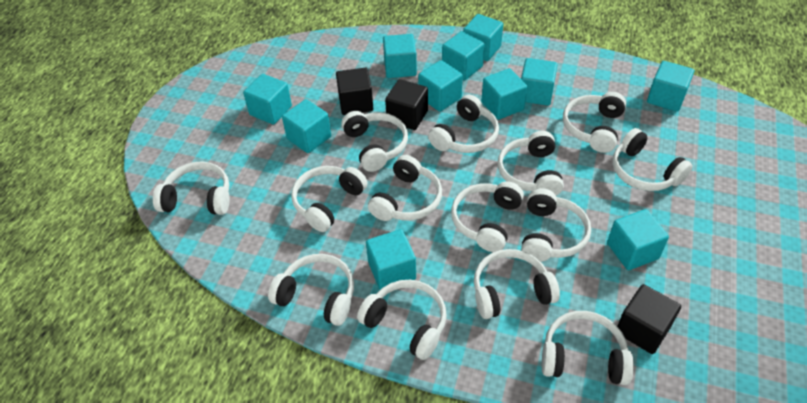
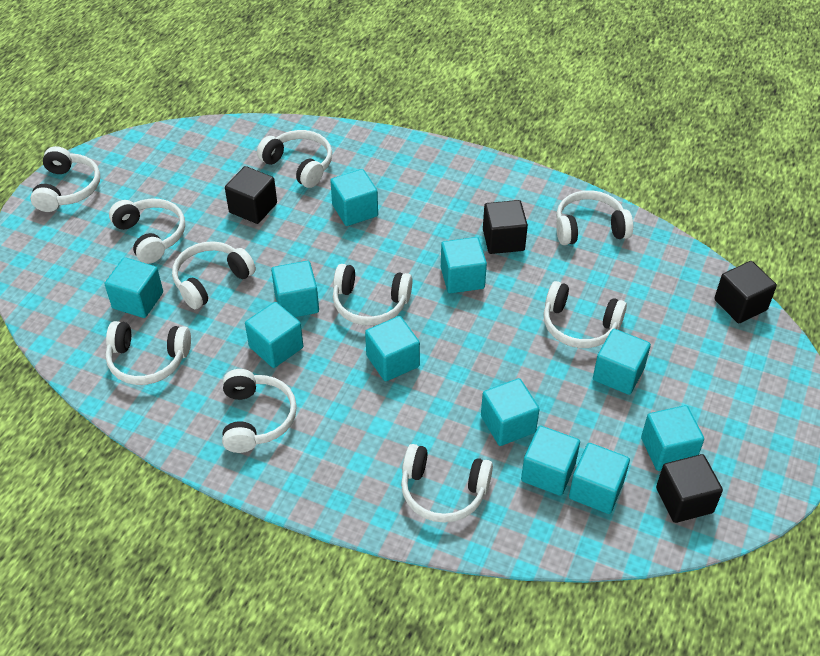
black cube: [336,68,373,115] [385,79,428,130] [617,284,681,354] = 3 -> [225,166,277,224] [483,200,528,254] [656,454,723,523] [714,261,777,323] = 4
white headphones: [153,162,230,215] [268,254,354,326] [291,166,368,232] [341,111,408,172] [357,280,447,360] [368,155,442,221] [428,95,499,153] [451,181,524,252] [474,249,560,319] [498,131,564,195] [521,188,591,262] [542,311,634,385] [563,92,626,153] [612,128,693,191] = 14 -> [30,146,100,212] [105,321,191,385] [109,198,185,264] [172,241,256,309] [222,369,297,453] [257,130,332,188] [333,264,412,326] [401,444,493,523] [543,281,627,348] [556,190,633,245] = 10

